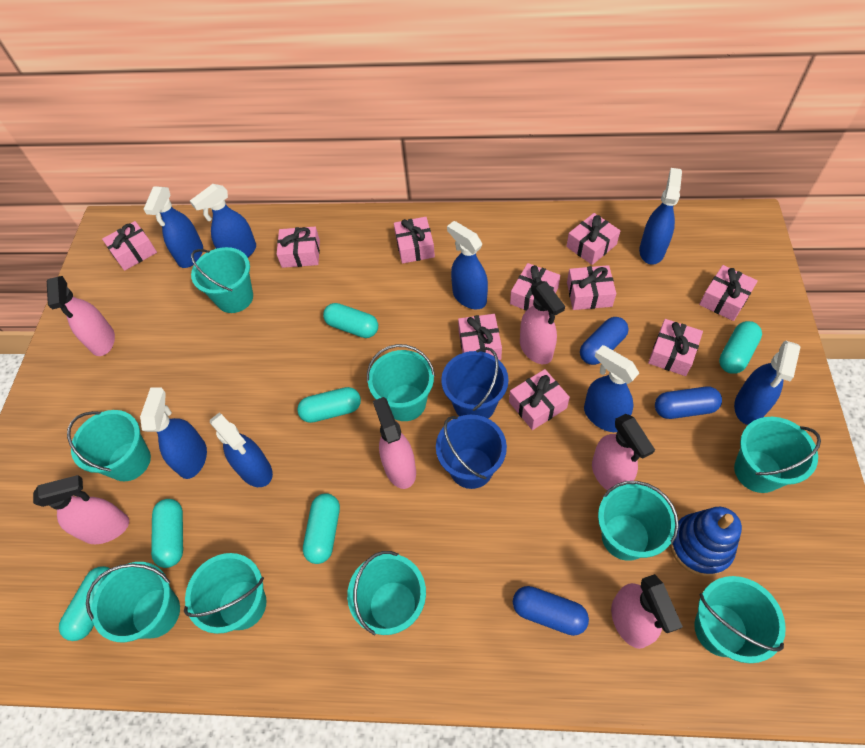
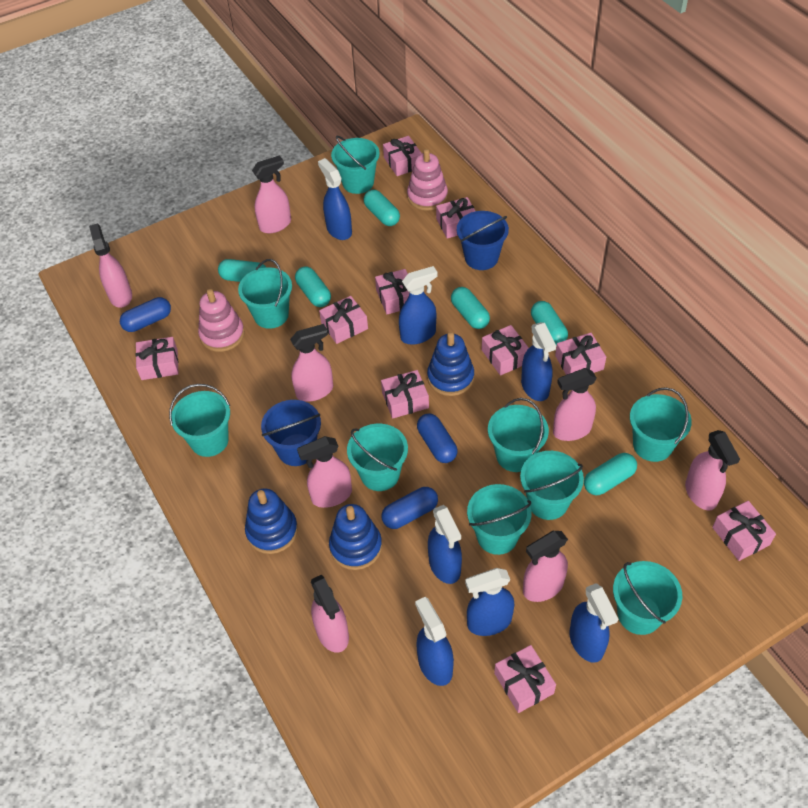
blue spray bottle: [140,388,207,479] [144,186,203,268] [190,184,256,257] [210,413,273,487] [447,221,488,309] [584,345,639,432] [639,168,682,265] [734,341,801,425] = 8 -> [318,158,352,240] [399,266,437,345] [415,597,454,686] [428,505,462,584] [465,568,515,636] [521,322,556,401] [569,583,618,663] = 7
blue stacking toy: [670,507,742,577] = 1 -> [245,489,298,554] [329,504,382,570] [427,332,474,396] = 3
pink spray bottle: [33,475,129,544] [47,276,115,356] [373,397,416,489] [520,281,565,364] [592,414,655,491] [611,574,683,649] = 6 -> [89,223,132,308] [252,155,291,233] [290,324,333,402] [297,436,352,508] [311,575,349,653] [523,531,568,602] [553,368,597,441] [685,430,740,511] = 8
pink stacking toy: none = 0 -> [198,289,245,352] [407,149,448,211] = 2

